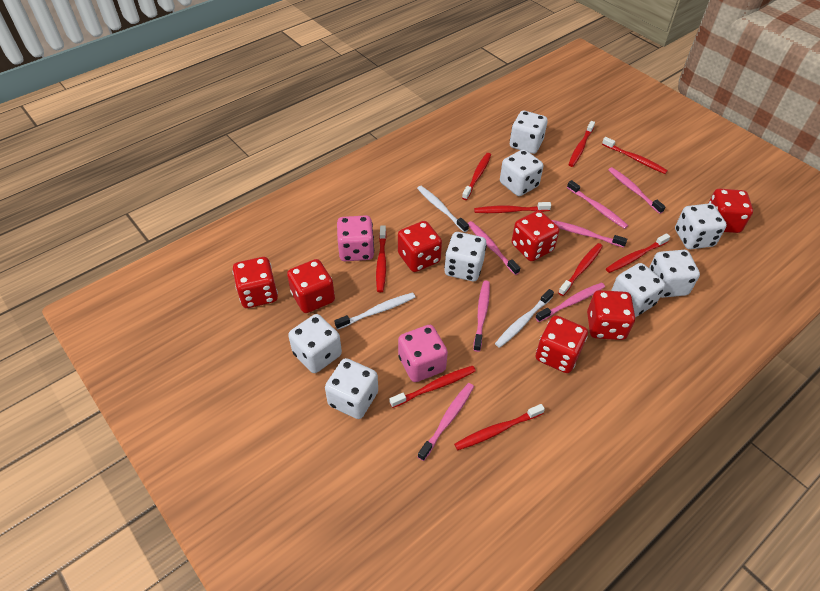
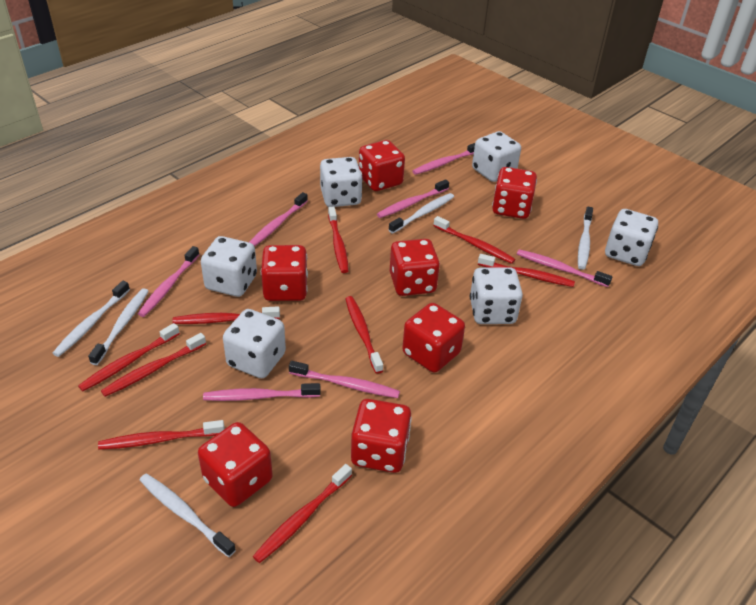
pink dice: [337,215,374,261] [398,325,448,382] = 2 -> none = 0
white dice: [288,314,342,373] [325,358,378,419] [444,232,487,281] [500,149,543,196] [510,111,548,154] [611,263,666,317] [649,250,700,298] [675,203,727,249] = 8 -> [201,236,257,297] [223,309,286,378] [320,157,363,207] [470,267,523,324] [472,131,521,182] [605,209,658,266] = 6
white toothbrush: [334,293,415,329] [417,186,469,232] [495,289,554,348] = 3 -> [53,281,130,357] [88,288,148,365] [140,473,236,557] [388,193,454,234] [578,206,593,270] = 5

